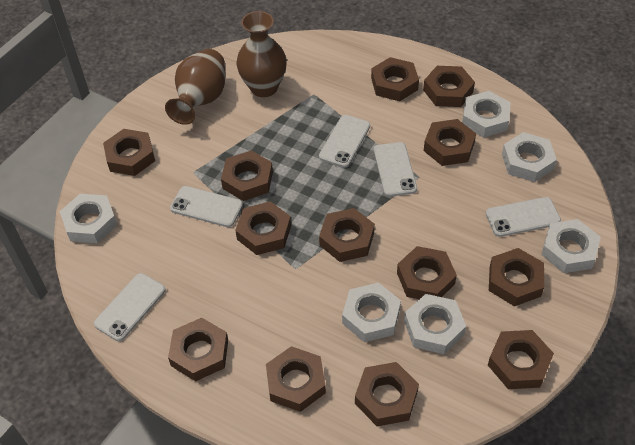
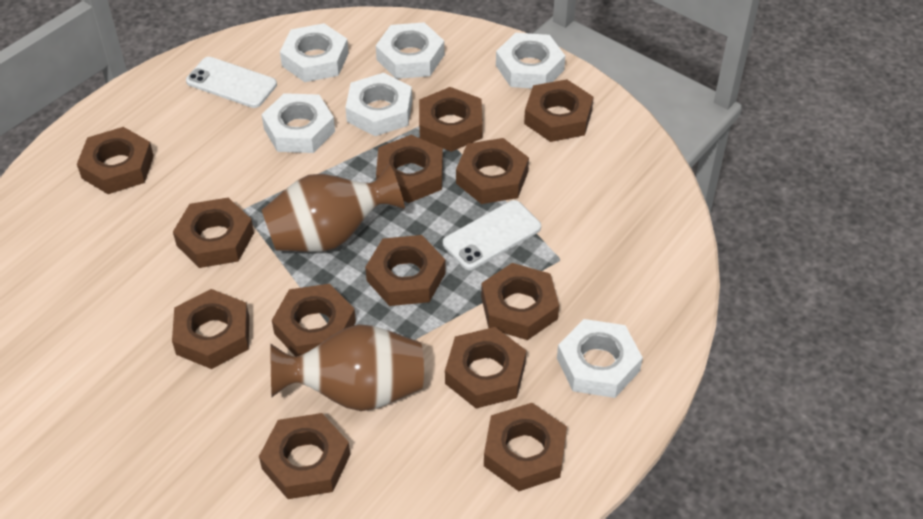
white phone: [94,273,166,341] [170,186,243,227] [319,115,370,168] [374,142,417,197] [486,197,561,237] = 5 -> [186,57,277,108] [443,200,541,270] = 2

